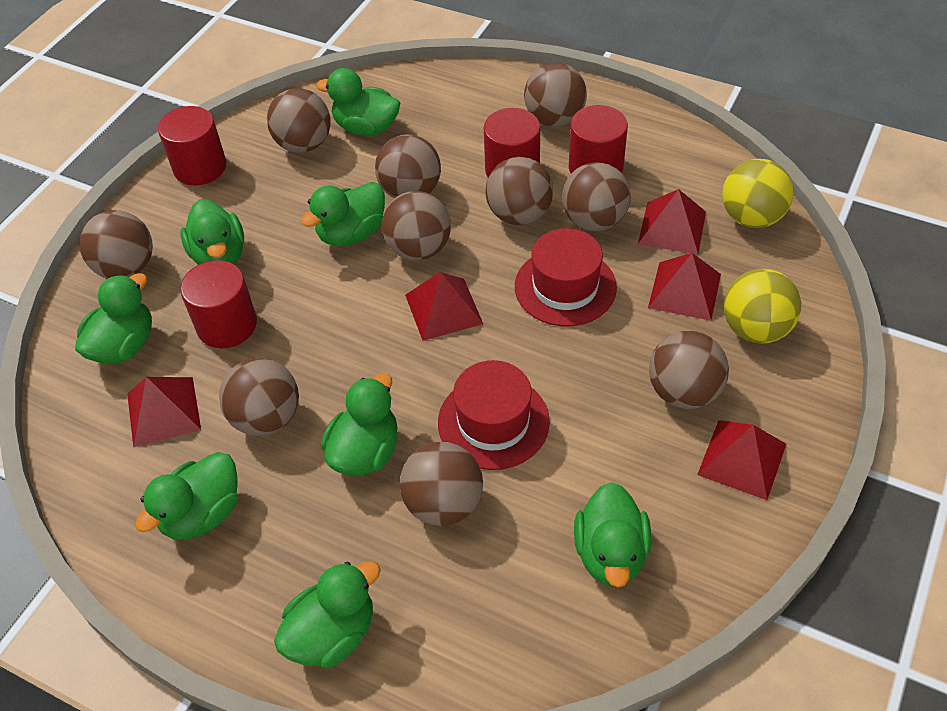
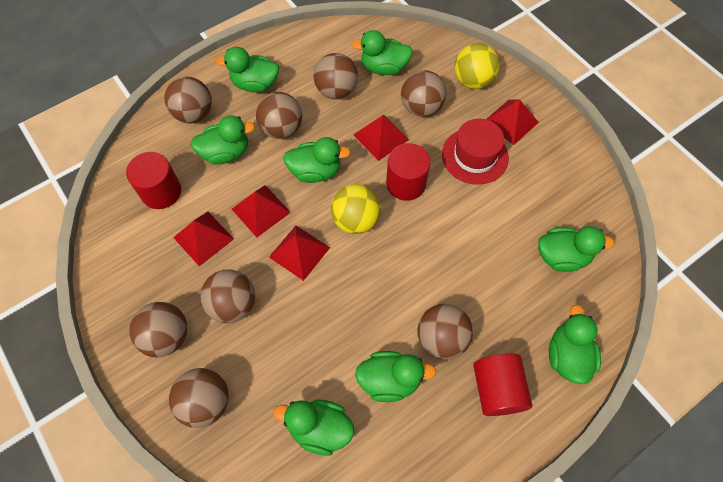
brown ball: [79,210,153,279] [219,358,299,436] [267,88,331,153] [375,134,441,199] [382,191,451,260] [400,442,483,526] [486,157,553,225] [524,62,587,127] [562,162,631,231] [649,331,729,409] = 10 -> [129,302,187,357] [164,77,212,124] [169,368,229,428] [200,269,255,323] [256,92,302,139] [314,53,358,99] [401,70,446,117] [418,304,473,359] = 8
red cylinder: [158,106,226,185] [180,260,257,348] [484,108,540,178] [569,105,628,173] = 4 -> [126,152,181,209] [386,143,431,201] [473,353,532,416] = 3
red hat: [438,360,550,470] [515,228,617,327] = 2 -> [442,119,509,185] = 1

